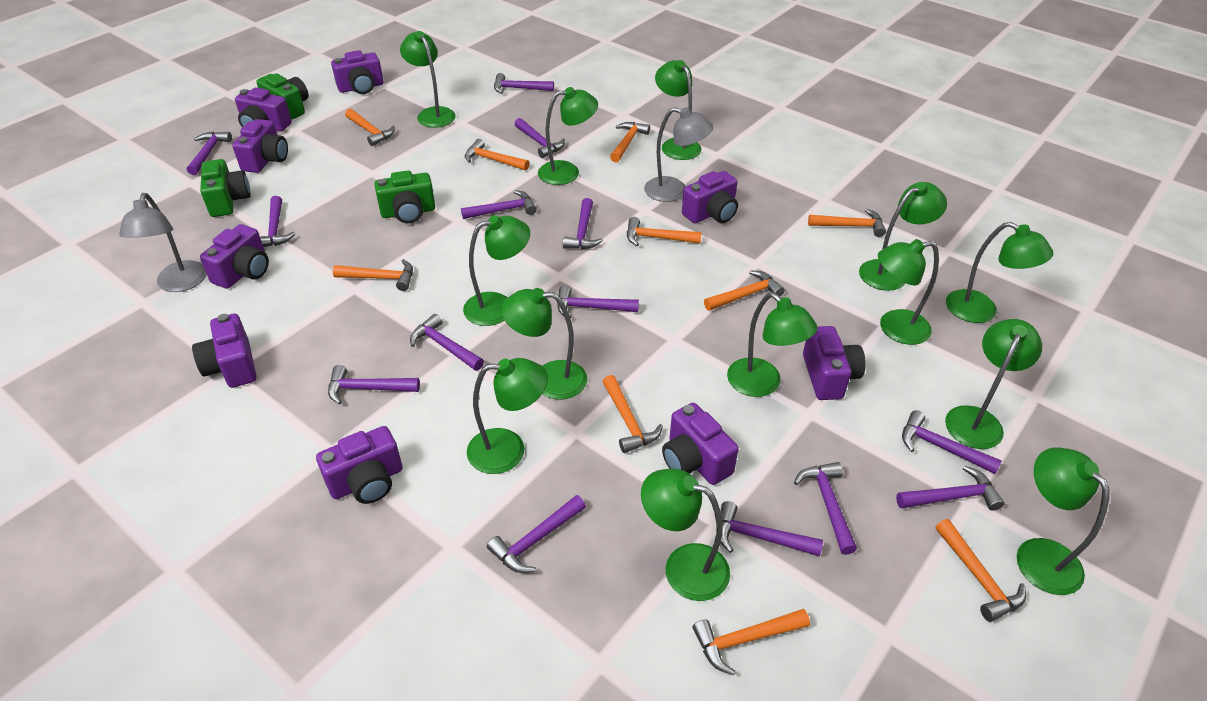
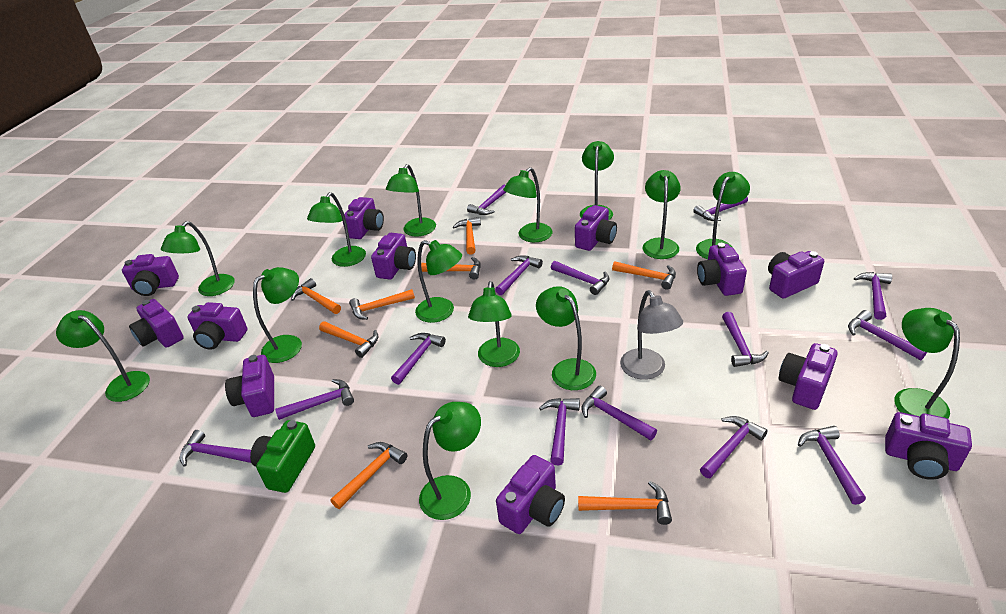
green camera: [200,159,251,217] [257,73,309,120] [375,170,435,223] = 3 -> [250,420,315,493] = 1
green lamp: [400,31,456,128] [463,215,530,326] [467,358,548,474] [501,288,587,400] [538,87,598,185] [641,469,730,601] [655,60,701,160] [727,292,818,397] [859,182,947,291] [878,239,939,345] [945,319,1042,449] [946,222,1053,323] [1017,447,1109,595] = 13 -> [56,310,150,402] [161,221,235,296] [253,267,302,363] [307,192,366,267] [386,164,436,237] [415,240,462,323] [419,402,481,520] [468,281,520,367] [503,167,552,242] [536,286,596,390] [580,141,614,220] [642,170,681,259] [696,172,750,259] [894,308,960,419] = 14
grey lamp: [119,193,207,292] [644,107,713,202] = 2 -> [620,290,683,380] = 1
orange hammer: [333,259,413,291] [345,109,395,146] [465,139,529,170] [603,375,663,453] [610,122,650,163] [627,217,702,246] [692,609,810,675] [704,270,785,311] [808,209,886,237] [935,519,1026,622] = 10 -> [291,278,341,314] [319,321,378,358] [330,442,407,509] [349,289,415,320] [421,257,481,280] [453,217,481,255] [578,481,672,525] [612,261,676,290] = 8
purple camera: [192,313,257,388] [200,224,269,289] [232,119,288,173] [235,87,292,132] [316,426,403,504] [331,50,383,94] [662,403,739,485] [682,171,738,223] [803,326,866,400] = 9 -> [122,254,179,296] [129,299,184,348] [187,302,248,350] [225,355,274,417] [343,197,384,239] [371,233,416,280] [496,455,565,534] [575,205,617,251] [697,243,747,296] [768,251,824,299] [778,343,838,410] [885,412,972,480] = 12

